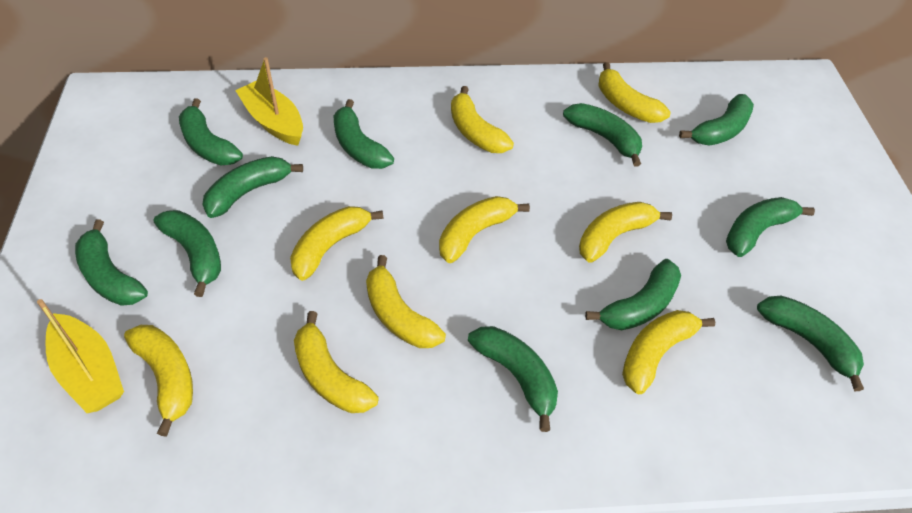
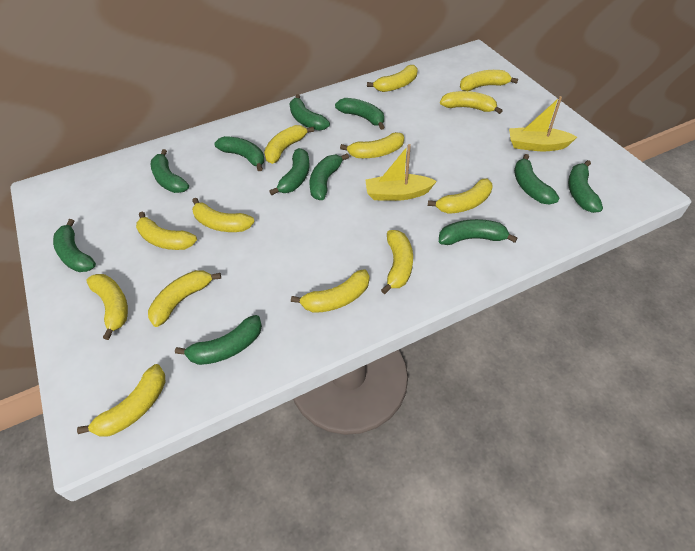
yellow banana: [124,325,193,437] [290,206,383,281] [294,311,379,413] [366,255,446,348] [439,196,530,263] [451,86,514,153] [579,202,672,263] [598,62,671,123] [622,310,715,394] = 9 -> [77,364,165,437] [86,274,128,340] [136,212,197,250] [148,270,221,327] [192,198,255,232] [264,125,314,164] [291,269,369,313] [340,132,404,158] [367,65,417,92] [381,230,413,294] [428,179,492,214] [440,91,503,114] [460,70,518,91] = 13

